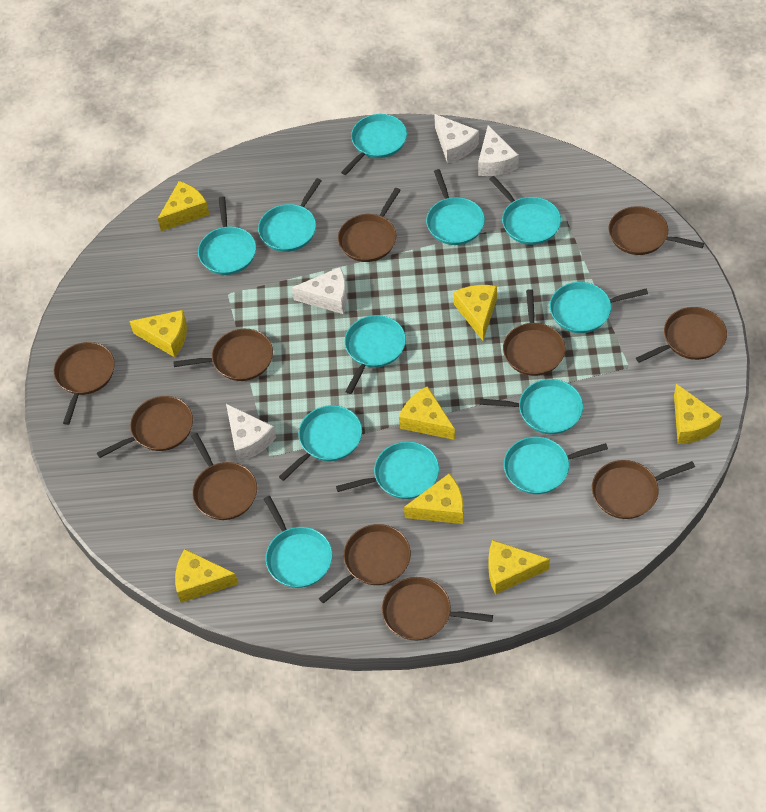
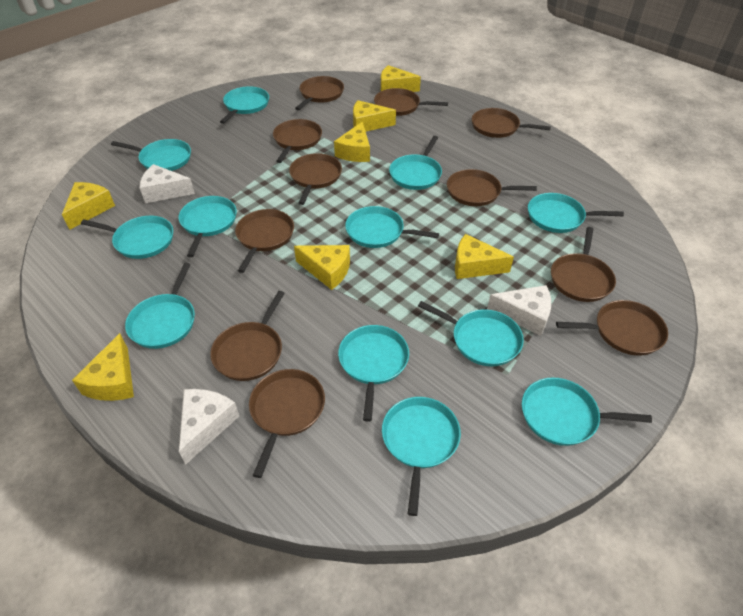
white cheese: [226,404,276,462] [292,267,347,314] [434,114,479,163] [478,125,519,176] = 4 -> [140,164,195,203] [179,389,239,465] [487,285,551,336] = 3
yellow cheese: [129,310,187,357] [158,181,210,231] [175,549,239,603] [399,386,455,440] [404,473,464,524] [454,285,497,341] [489,540,550,595] [674,384,722,444] = 8 -> [62,182,115,230] [72,333,134,401] [294,245,350,290] [334,122,370,162] [353,100,396,132] [381,65,421,92] [455,234,514,279] = 7

